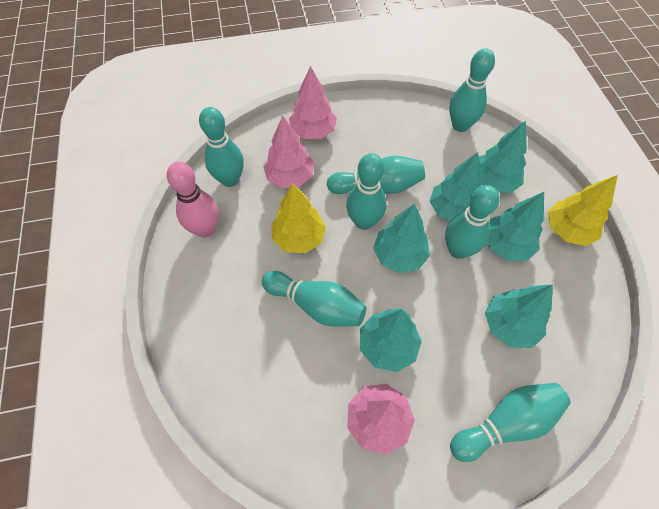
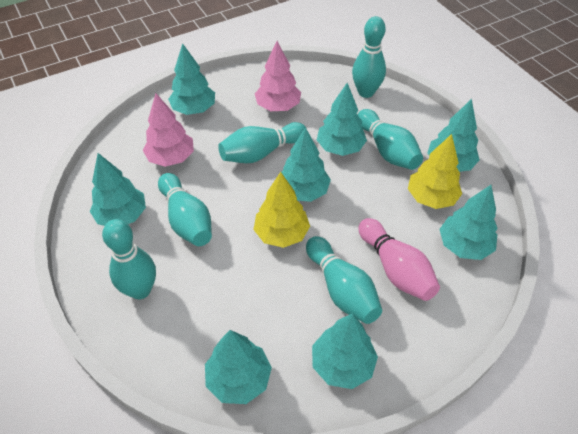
pink tree: [263,116,314,188] [289,66,337,139] [347,384,415,455] = 3 -> [143,93,194,167] [255,41,301,111] = 2
turquoise bowling pin: [199,107,244,187] [262,271,367,327] [327,156,425,194] [346,153,387,230] [445,185,500,259] [449,48,495,132] [450,383,571,462] = 7 -> [102,219,156,299] [158,173,212,246] [218,122,307,163] [306,236,382,324] [352,16,386,98] [358,109,423,170] = 6
turquoise tree: [360,308,422,372] [373,203,430,273] [430,152,483,221] [479,121,527,193] [485,284,553,348] [487,192,544,261] = 6 -> [90,153,146,226] [168,43,215,115] [205,330,272,404] [281,127,331,202] [312,313,378,389] [317,83,367,156] [427,99,480,172] [439,185,498,260] = 8

